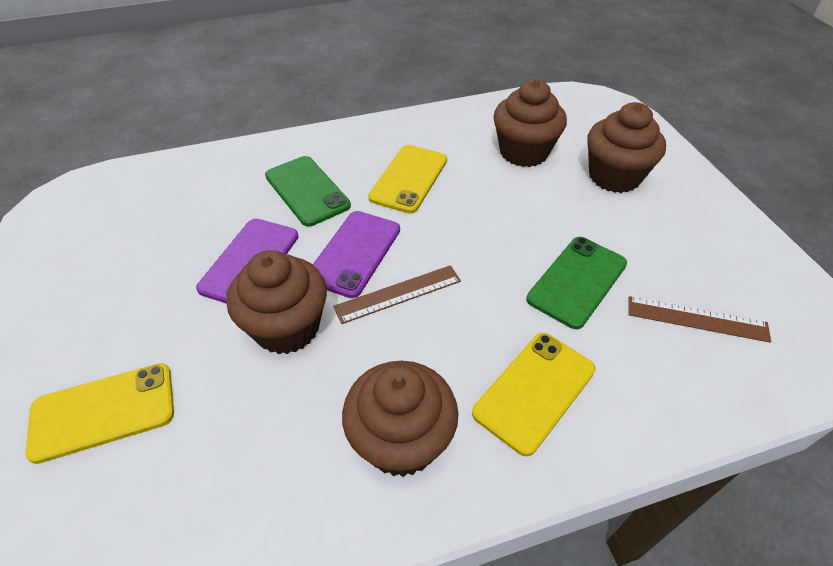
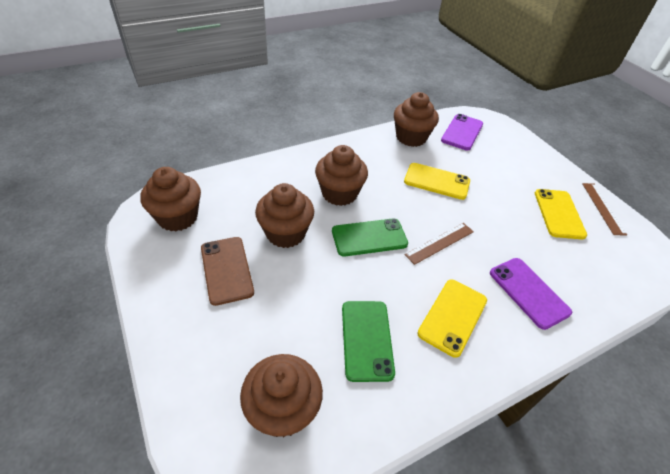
brown cupcake: [227,250,327,354] [342,361,458,477] [493,79,567,167] [587,102,666,193] = 4 -> [140,167,201,231] [240,354,323,437] [255,183,314,248] [315,145,368,206] [394,92,439,147] = 5
brown phone: none = 0 -> [201,237,254,306] = 1

